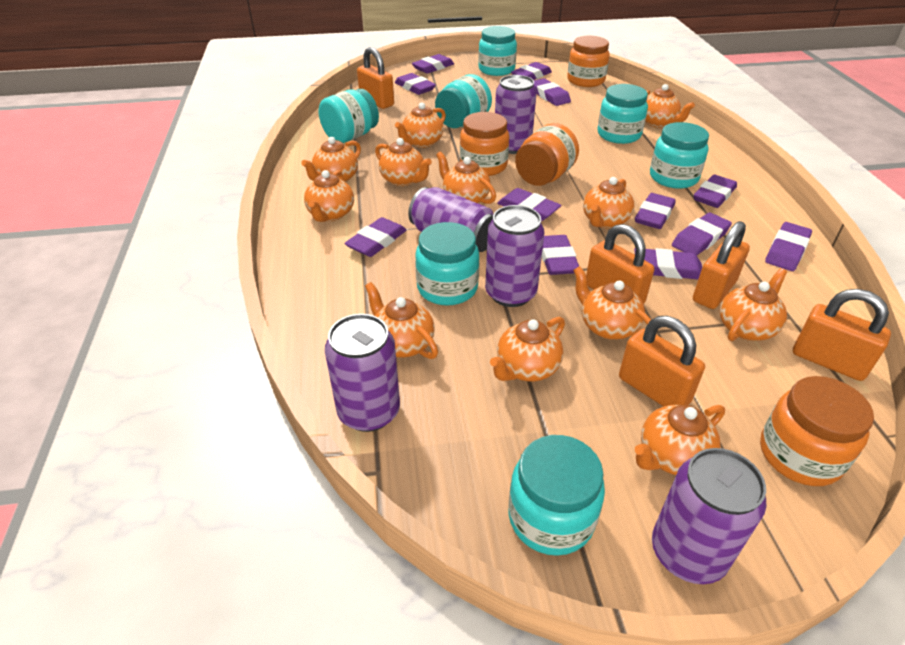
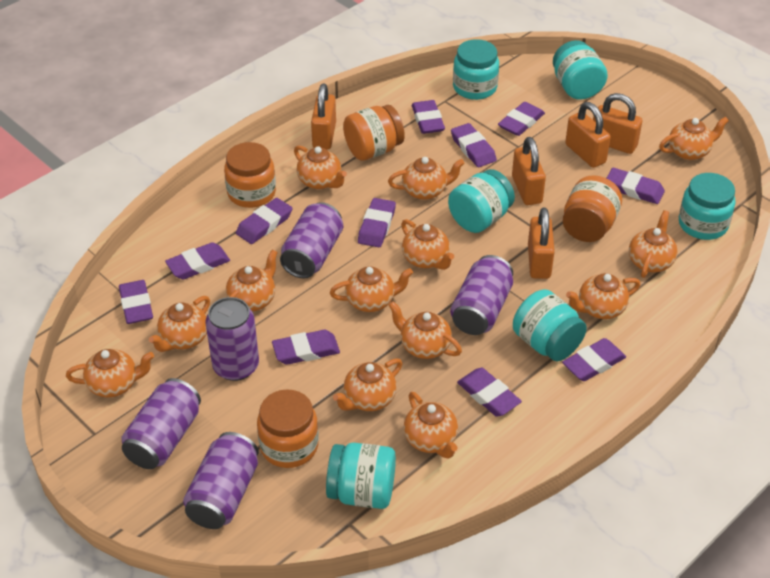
orange teapot: [301,137,361,182] [304,170,354,222] [365,282,438,359] [375,138,432,186] [395,102,446,148] [436,151,496,204] [490,317,565,381] [573,266,657,340] [583,177,634,228] [635,405,725,475] [645,84,695,128] [720,268,787,341] = 12 -> [66,349,154,397] [149,296,210,352] [226,249,278,311] [294,145,347,189] [330,267,413,312] [333,358,402,411] [388,157,464,200] [388,301,462,359] [401,219,454,270] [404,392,458,459] [566,273,641,319] [629,210,678,278] [659,117,729,160] = 13
purple eraser: [344,217,407,257] [395,73,436,95] [412,54,454,74] [497,188,562,221] [511,62,552,80] [534,78,571,106] [542,235,579,275] [634,248,702,279] [635,193,675,229] [672,212,732,255] [694,174,737,208] [765,222,812,271] = 12 -> [119,280,153,324] [165,242,230,279] [236,198,293,244] [272,330,340,365] [358,198,396,247] [412,100,445,134] [451,123,497,167] [457,368,522,417] [498,102,545,136] [562,338,626,381] [606,168,665,204] = 11
turquoise jar: [319,89,379,143] [415,222,479,305] [435,74,492,128] [478,26,517,76] [508,435,605,556] [597,84,648,144] [650,122,709,189] = 7 -> [326,443,396,509] [448,169,515,233] [453,39,499,100] [513,289,587,361] [553,40,608,100] [679,173,735,240] = 6

